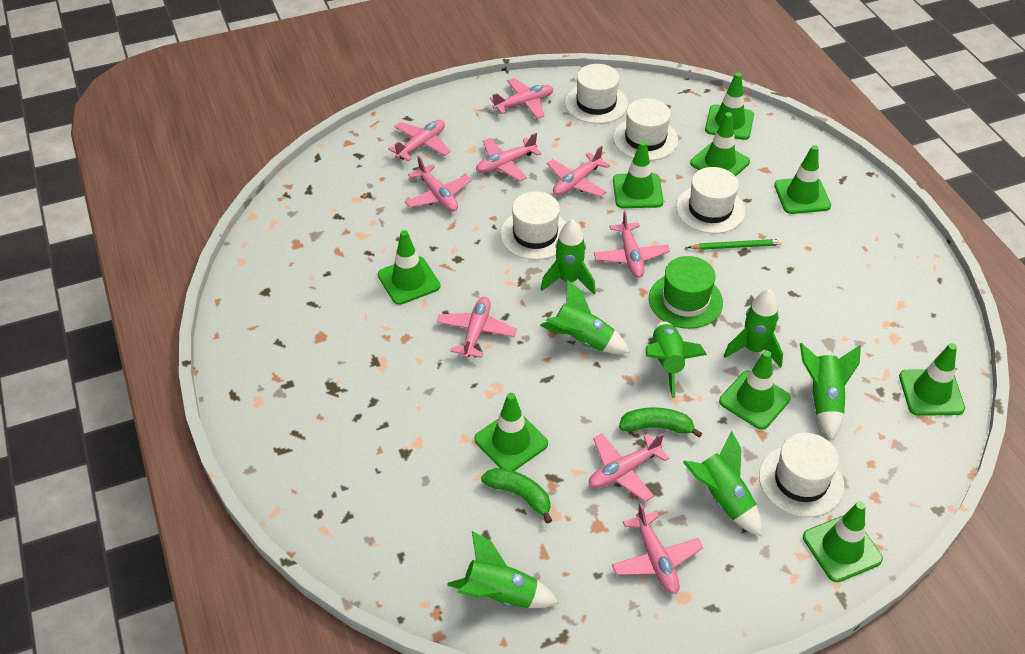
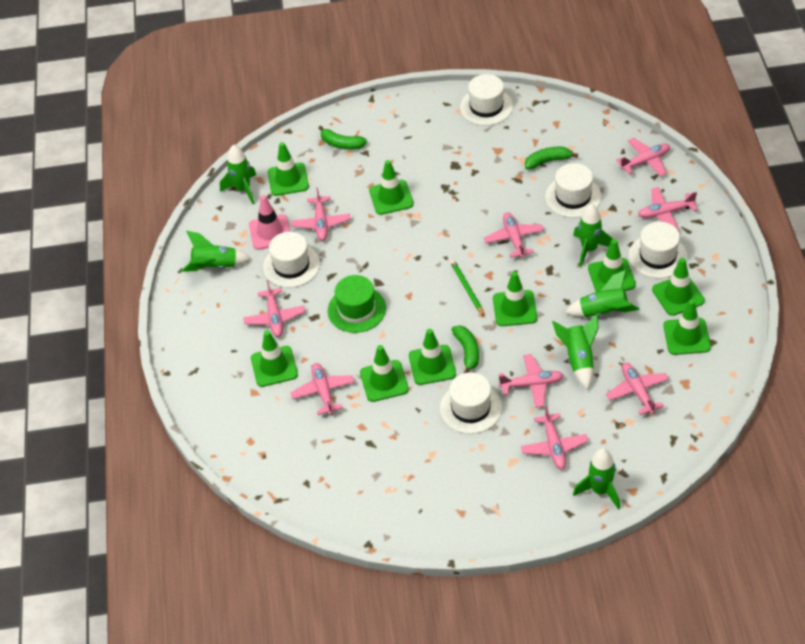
green banana: [481,468,552,524] [619,407,702,438] = 2 -> [318,126,367,150] [451,325,479,373] [525,147,578,170] = 3
green rocket: [447,531,559,608] [540,219,596,294] [540,280,630,354] [646,321,707,398] [683,431,762,537] [724,289,783,368] [800,343,861,441] = 7 -> [181,231,252,272] [220,144,256,204] [552,314,599,390] [565,270,639,317] [573,204,613,267] [573,448,620,510] = 6
pink traffic cone: none = 0 -> [249,195,290,250] = 1

